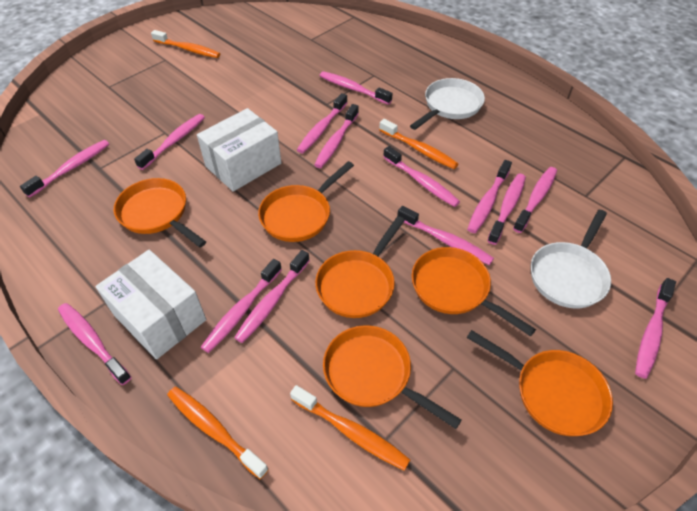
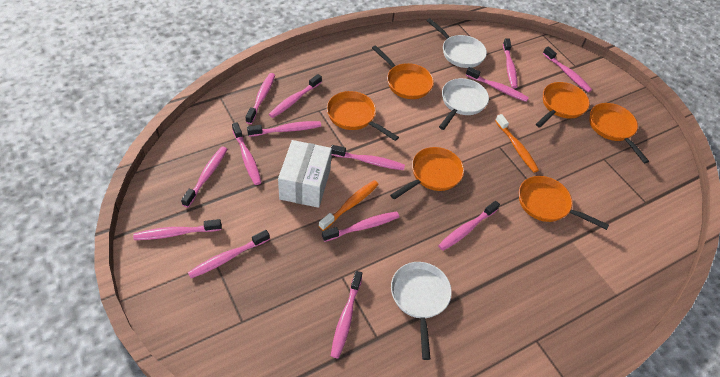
orange toothbrush: [151,30,220,58] [167,387,269,479] [290,385,410,471] [379,119,458,169] = 4 -> [319,180,379,231] [495,114,539,173] = 2
white box: [95,250,206,359] [197,108,281,192] = 2 -> [278,140,332,208] = 1
white pan: [410,78,485,130] [531,210,611,308] = 2 -> [391,262,452,360] [427,18,487,68] [439,78,489,130] = 3

